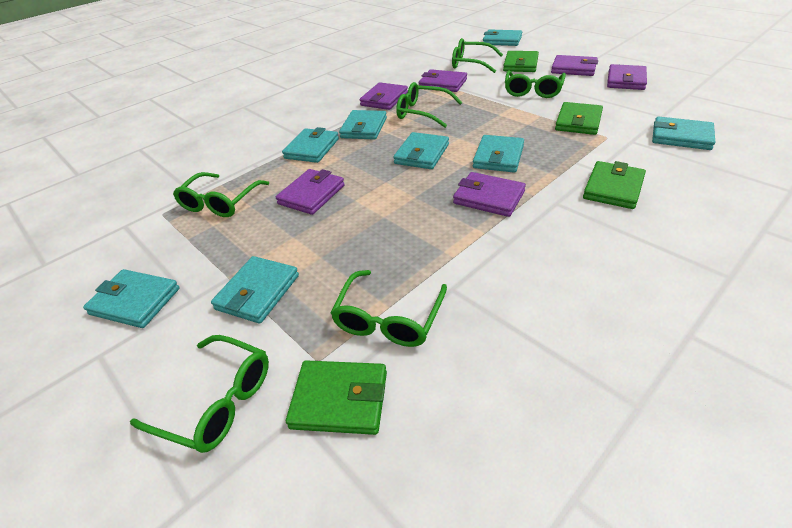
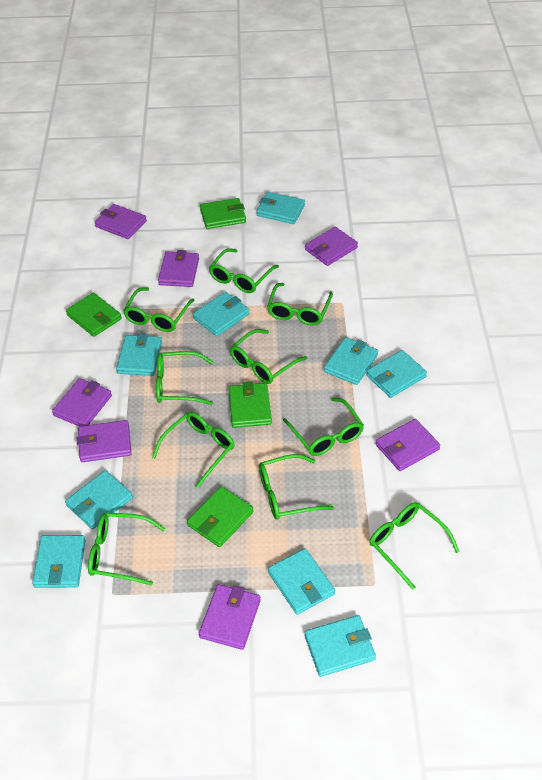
green glasses: [130,335,269,453] [173,172,270,217] [331,270,447,347] [396,82,462,128] [452,38,503,73] [505,71,566,98] = 6 -> [88,513,165,586] [123,287,195,332] [152,412,235,488] [156,351,214,405] [209,249,279,293] [230,329,307,384] [259,454,334,520] [267,283,333,326] [283,397,364,456] [369,502,460,590] = 10
purple wallet: [276,169,345,215] [360,82,408,110] [419,69,467,92] [453,172,526,217] [551,55,598,76] [607,64,647,90] = 6 -> [52,378,112,426] [77,420,131,462] [95,204,147,239] [158,250,199,287] [199,584,261,650] [305,227,358,266] [376,419,440,471] = 7
turquoise wallet: [83,269,179,328] [211,256,299,324] [282,127,339,163] [339,110,387,140] [393,132,449,169] [473,135,524,173] [483,29,522,46] [652,116,715,150] = 8 -> [32,535,86,588] [65,470,133,529] [116,333,162,376] [193,292,249,336] [257,192,305,224] [268,548,335,615] [305,615,376,677] [324,337,378,385] [366,350,427,398] = 9

